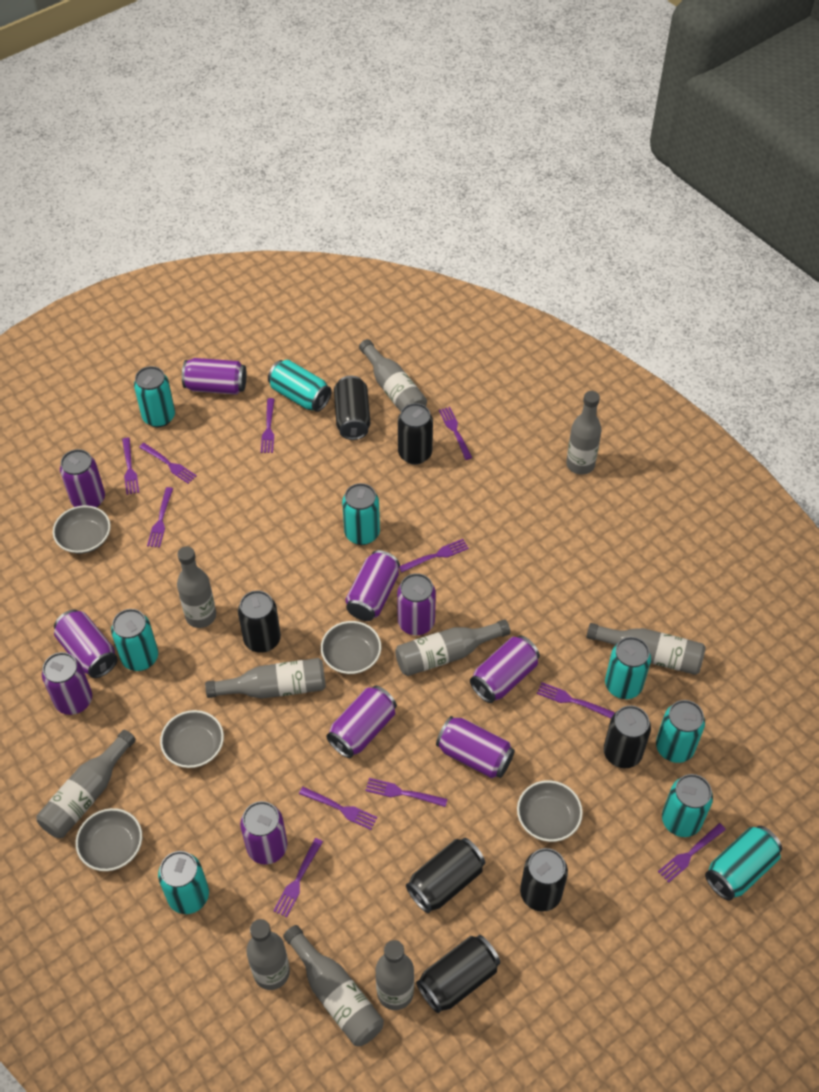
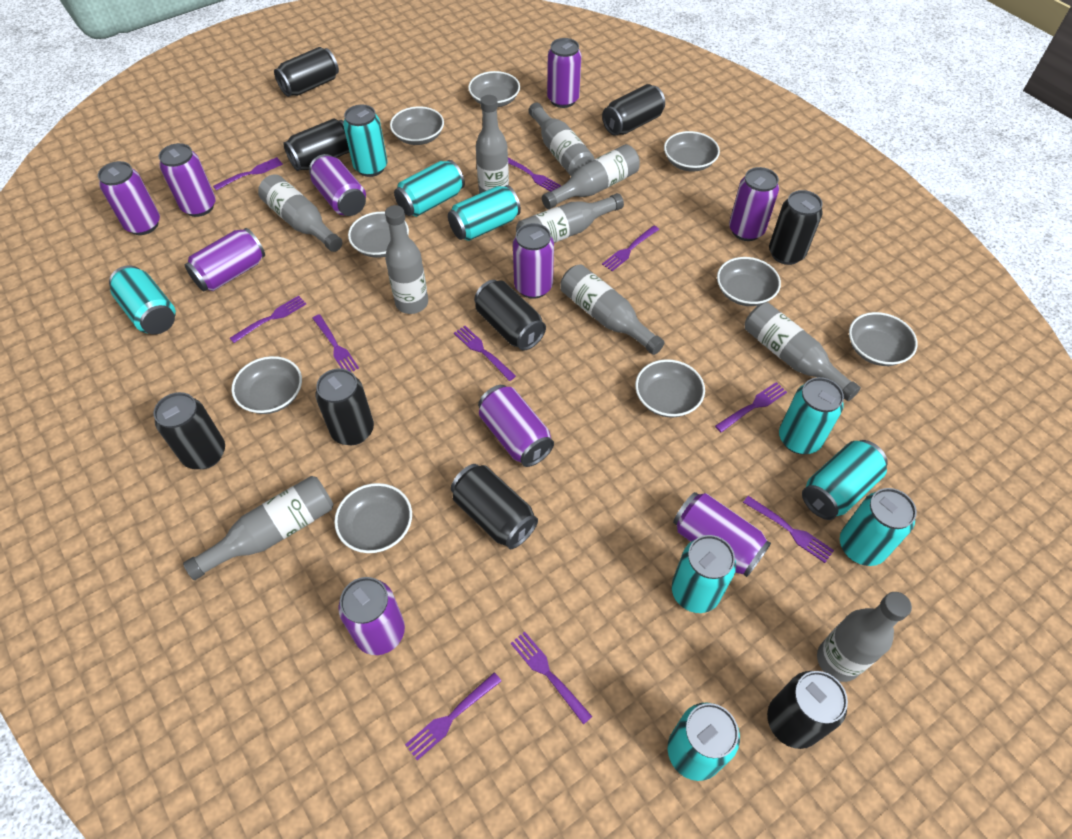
black can: [238,590,281,653] [334,376,370,440] [398,403,433,465] [406,838,485,913] [416,935,500,1013] [520,848,568,912] [604,706,651,768] = 7 -> [153,392,225,469] [274,47,339,97] [283,118,349,171] [316,368,374,445] [451,464,538,549] [474,280,546,350] [602,84,665,136] [767,671,848,749] [769,190,823,265] = 9
grey bowl: [53,505,111,554] [76,808,142,871] [160,710,224,768] [321,621,381,674] [517,780,583,842] = 5 -> [231,356,302,414] [334,483,412,553] [348,212,409,258] [390,106,444,145] [468,71,520,107] [635,359,705,418] [664,131,720,172] [717,257,781,306] [849,312,917,366] = 9
purple fork: [122,438,139,495] [139,443,197,484] [147,487,173,548] [261,398,275,453] [273,838,323,917] [299,787,378,830] [365,778,447,807] [399,539,469,572] [439,407,472,460] [537,682,615,719] [658,823,726,883] = 11 -> [213,157,283,190] [230,295,306,343] [312,314,359,371] [405,672,501,760] [454,326,516,381] [508,158,561,192] [510,631,592,725] [602,226,659,271] [715,382,787,433] [743,496,834,563] = 10

